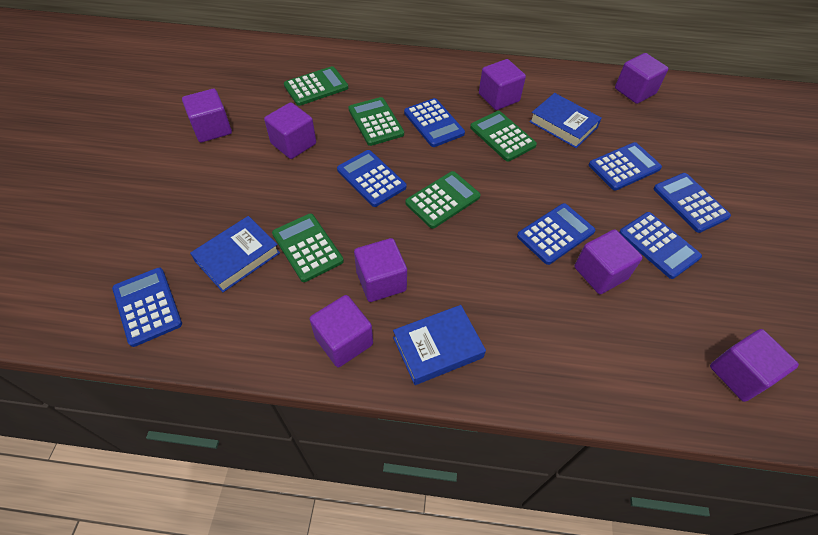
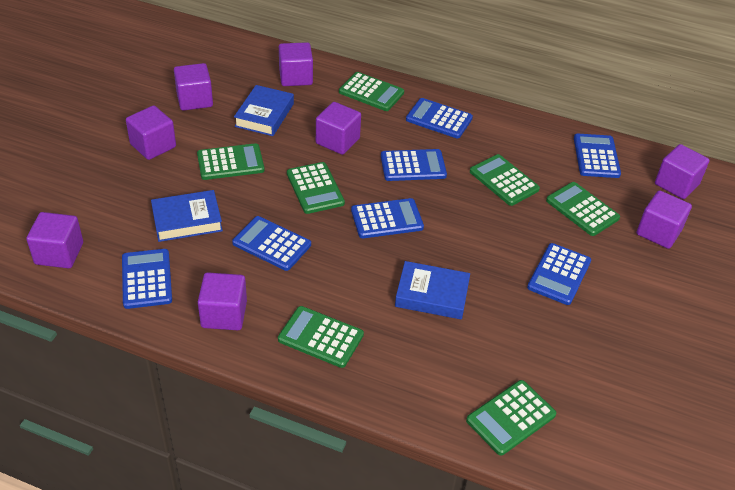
green calculator: [272,214,344,282] [284,66,348,106] [348,97,404,146] [405,171,481,229] [470,111,537,161] = 5 -> [197,143,265,180] [278,306,364,368] [287,162,345,214] [339,72,404,111] [466,380,556,456] [470,154,540,206] [546,182,620,236] = 7

